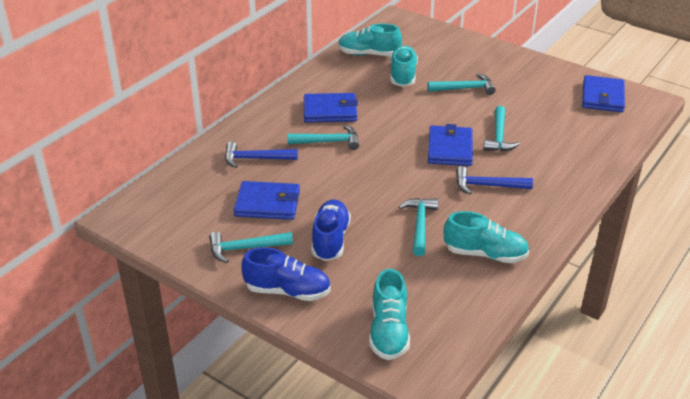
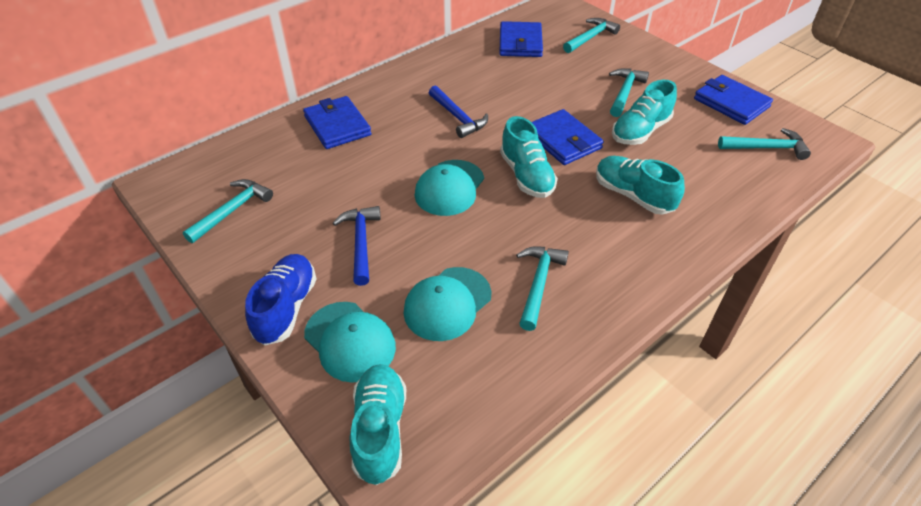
blue shoe: [242,247,331,301] [311,199,351,261] = 2 -> [245,254,316,345] = 1
turquoise cap: none = 0 -> [304,302,396,383] [404,267,492,341] [415,160,484,216] = 3

